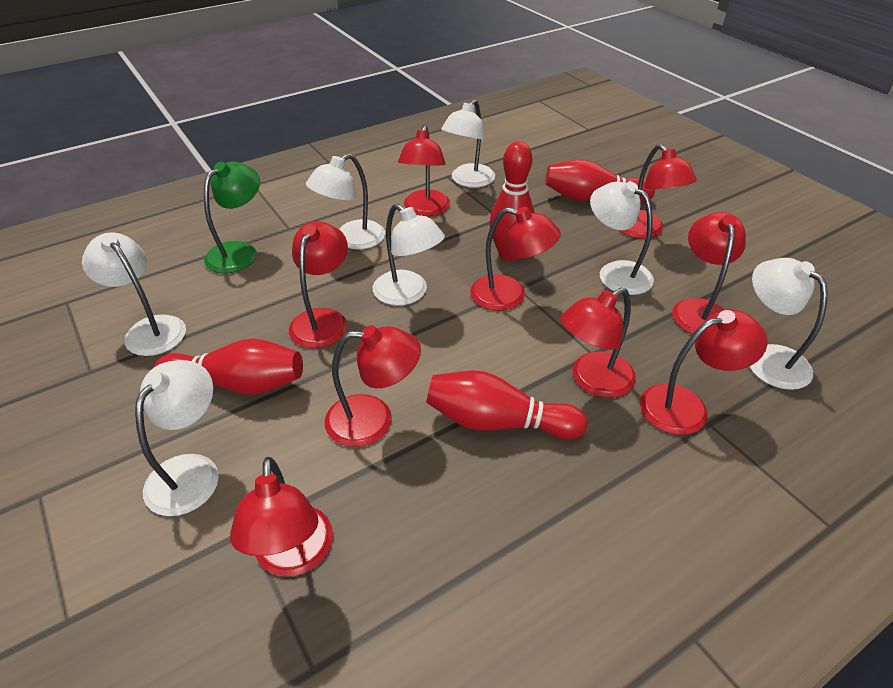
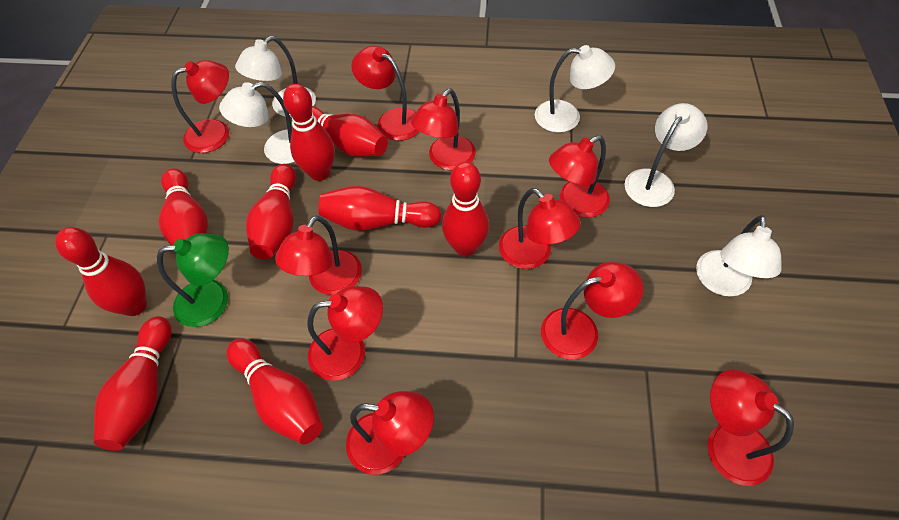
red bowling pin: [154,338,303,395] [426,370,587,439] [489,141,535,261] [545,159,655,202] = 4 -> [55,227,147,316] [94,316,172,451] [159,168,208,245] [227,339,323,444] [246,164,296,260] [283,84,335,181] [312,106,388,157] [319,186,441,231] [442,162,489,257] = 9
red lamp: [230,457,333,577] [289,221,348,348] [325,325,421,447] [398,125,450,216] [470,207,561,311] [561,288,636,398] [619,144,697,238] [640,309,768,435] [672,212,746,334] = 9 -> [172,60,229,153] [275,215,362,295] [307,286,383,381] [346,391,434,475] [351,46,419,141] [411,88,476,170] [499,188,581,269] [541,262,643,359] [549,135,610,218] [707,369,794,486] = 10
white lamp: [82,232,186,356] [135,360,219,516] [306,154,385,249] [373,204,445,306] [441,99,495,188] [590,181,654,295] [749,258,828,390] = 7 -> [219,82,295,164] [235,36,316,117] [535,45,615,133] [624,103,707,207] [696,215,782,297] = 5

